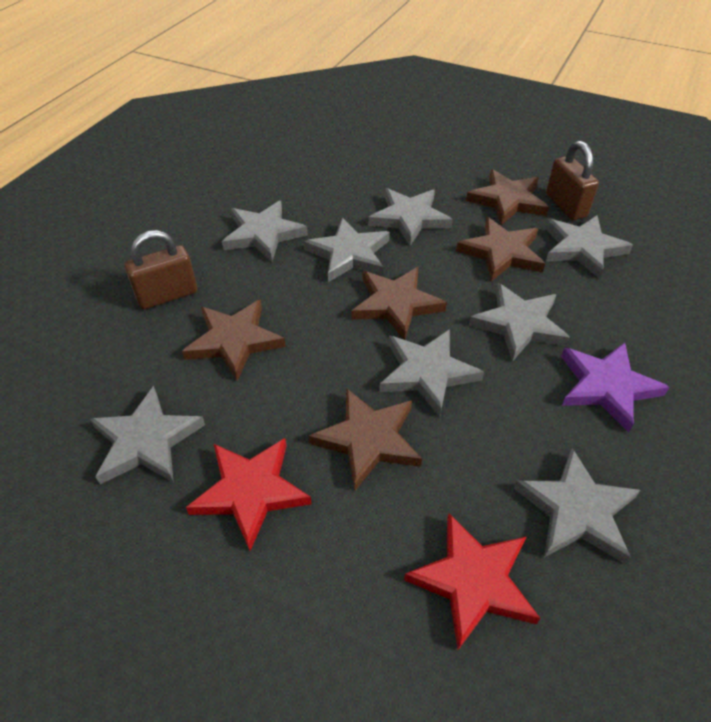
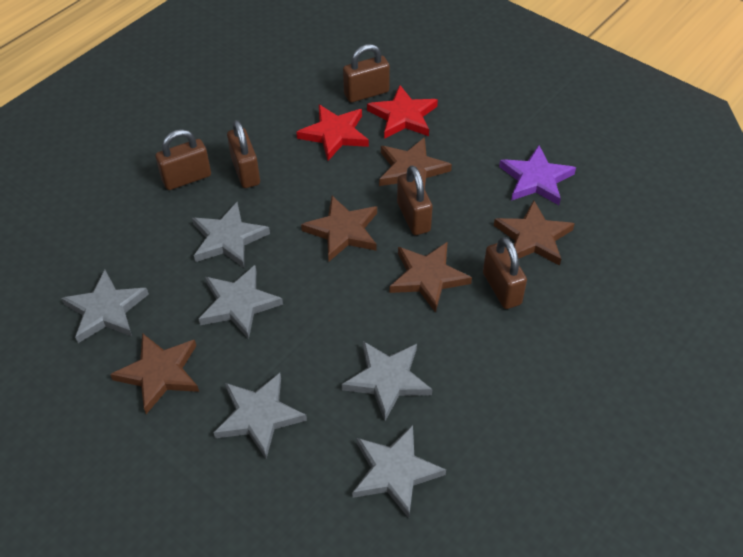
brown padlock: [124,230,197,309] [546,141,599,220] = 2 -> [155,129,211,190] [227,120,260,188] [343,44,390,102] [397,165,433,235] [483,237,527,309] = 5
grey star: [90,386,205,484] [222,201,308,262] [304,218,390,282] [368,188,453,246] [379,329,484,417] [469,283,571,362] [514,448,640,564] [545,215,633,279] = 8 -> [61,270,149,343] [192,202,270,268] [199,265,283,339] [214,373,307,459] [342,341,432,421] [352,425,446,518] = 6

